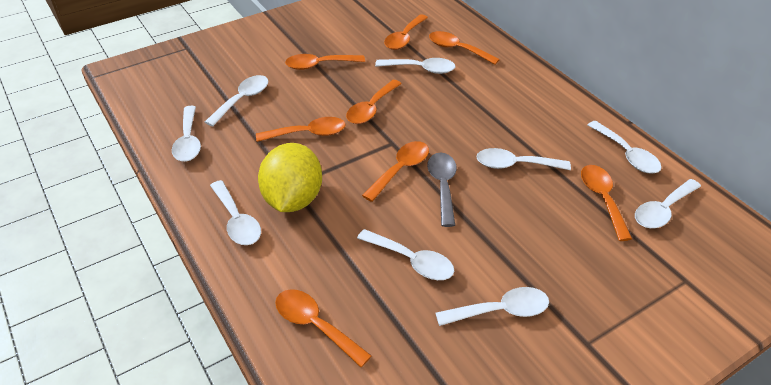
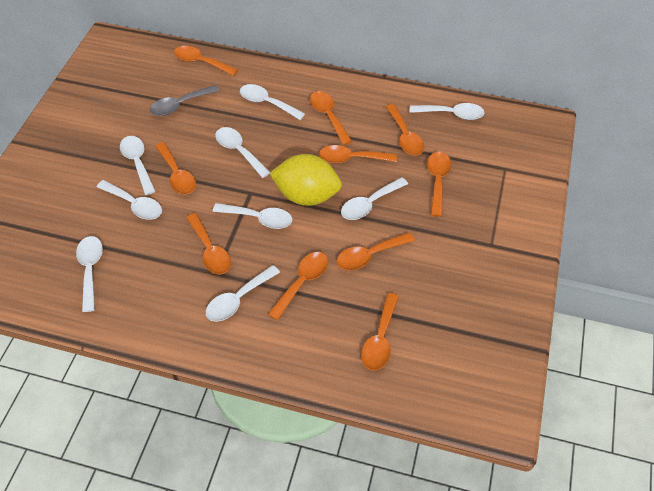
orange spoon: [256,117,345,142] [275,289,372,367] [285,54,365,70] [346,80,402,124] [362,141,429,202] [384,14,428,50] [429,31,500,65] [581,165,632,241] = 8 -> [155,142,196,195] [174,46,238,76] [186,213,231,274] [268,252,328,320] [310,91,352,145] [319,145,397,163] [337,232,415,271] [361,293,399,370] [386,104,424,156] [427,152,451,217] = 10

